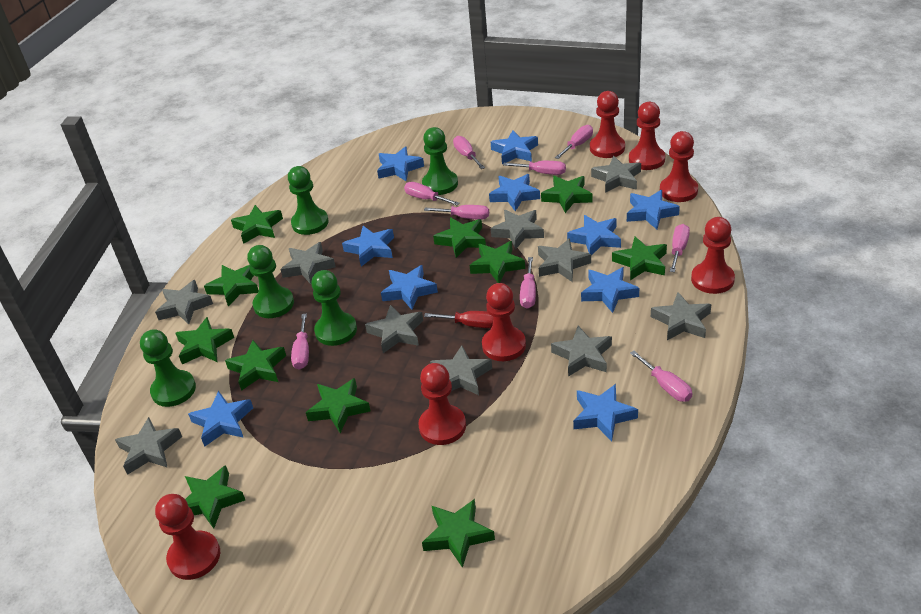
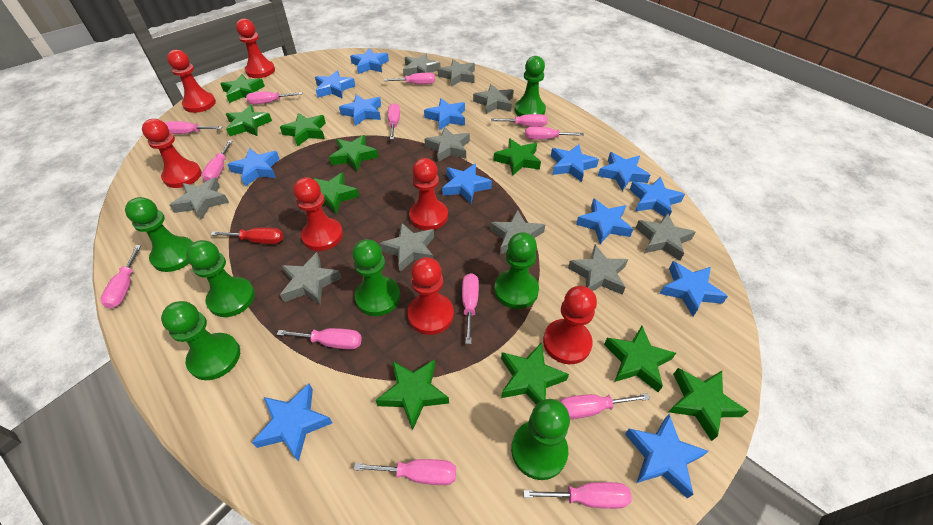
blue star: [188,391,253,447] [342,226,394,267] [377,146,424,181] [381,265,438,310] [489,174,540,211] [491,130,538,164] [567,215,621,255] [573,384,638,442] [581,267,639,313] [627,190,680,229] = 10 -> [227,148,280,186] [251,384,332,462] [315,70,355,99] [339,95,381,126] [350,49,389,74] [424,98,465,130] [442,164,492,204] [551,144,599,182] [576,198,633,244] [598,152,651,191] [625,414,709,499] [630,177,685,216] [660,261,728,316] = 13
green pawn: [140,329,196,407] [247,245,294,318] [288,166,329,235] [311,270,357,346] [422,127,458,195] = 5 -> [125,197,193,272] [161,301,240,380] [186,240,255,317] [352,239,400,316] [494,232,539,309] [511,399,570,480] [515,56,546,117] = 7
green star: [175,317,234,364] [185,465,245,529] [204,265,259,307] [225,340,286,391] [231,205,283,244] [306,378,371,433] [422,499,495,568] [433,217,486,258] [470,241,525,283] [541,176,593,213] [612,237,667,280] = 11 -> [220,74,265,103] [226,105,272,136] [280,113,326,147] [312,172,359,214] [329,135,378,172] [376,359,449,430] [493,138,541,175] [501,343,569,405] [604,326,676,392] [669,368,748,441] = 10
pink screwdriver: [291,314,309,370] [404,182,460,205] [424,205,489,220] [453,136,485,169] [503,161,566,175] [520,257,536,309] [555,125,593,159] [630,350,692,402] [670,224,690,272] = 9 -> [100,245,141,309] [165,121,222,134] [202,140,232,181] [246,92,302,104] [277,328,362,350] [354,459,456,485] [384,73,435,84] [388,103,400,140] [462,273,479,344] [491,114,548,127] [523,482,632,509] [525,127,584,140] [560,393,650,419] = 13

